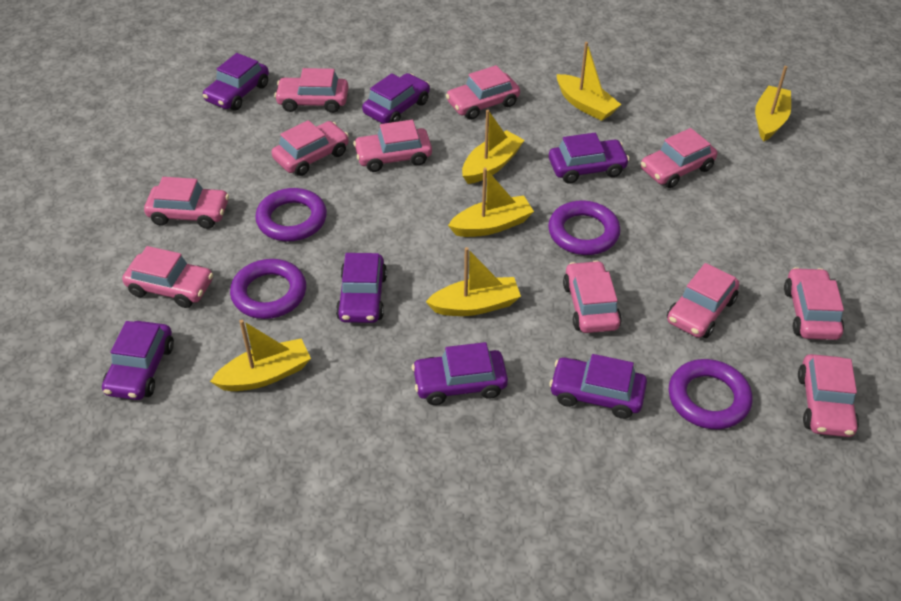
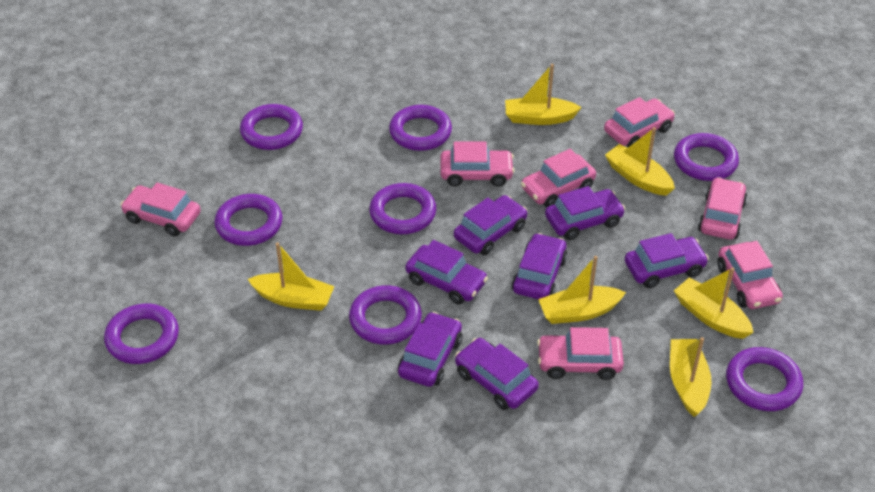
pink car: [122,246,213,308] [144,177,229,229] [271,120,349,176] [274,68,348,113] [353,120,432,172] [446,65,520,120] [563,260,622,333] [641,128,717,188] [667,263,739,338] [784,267,844,340] [798,354,859,437] = 11 -> [121,183,201,236] [440,142,515,187] [521,149,596,207] [537,327,624,380] [604,97,675,147] [698,177,748,240] [717,241,783,309] = 7
purple ring: [230,259,306,319] [255,188,327,241] [548,200,620,255] [668,359,752,429] = 4 -> [104,304,179,364] [215,194,283,246] [240,104,303,150] [349,285,422,344] [369,183,436,234] [389,105,452,151] [674,133,739,181] [726,347,803,411] = 8

